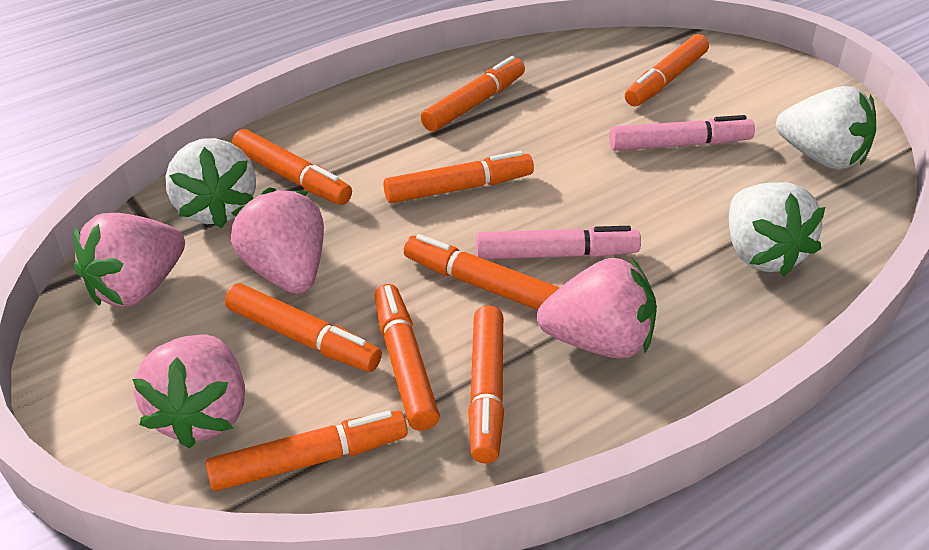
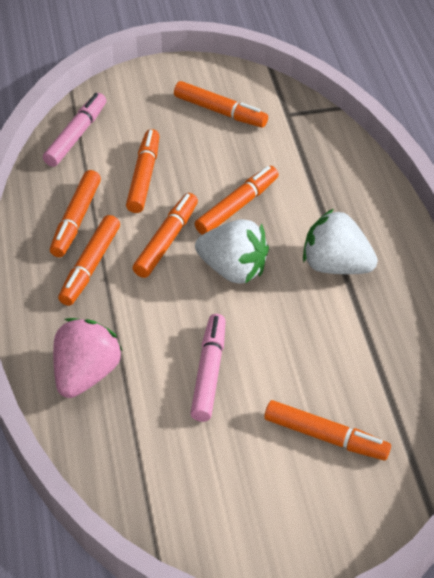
orange marker: [206,410,408,491] [225,283,382,372] [232,129,352,205] [375,284,440,431] [383,151,534,203] [404,234,559,310] [421,56,525,132] [468,306,504,463] [625,34,709,106] = 9 -> [50,170,101,257] [58,215,120,306] [126,129,159,213] [132,193,198,278] [174,81,268,128] [195,166,279,235] [264,400,391,460] = 7
pink strawberry: [73,213,185,307] [132,334,245,449] [231,187,324,294] [537,258,657,359] = 4 -> [53,318,123,398] = 1
white strawberry: [165,138,256,228] [729,182,825,276] [776,86,876,170] = 3 -> [195,219,269,284] [303,209,378,274] = 2

